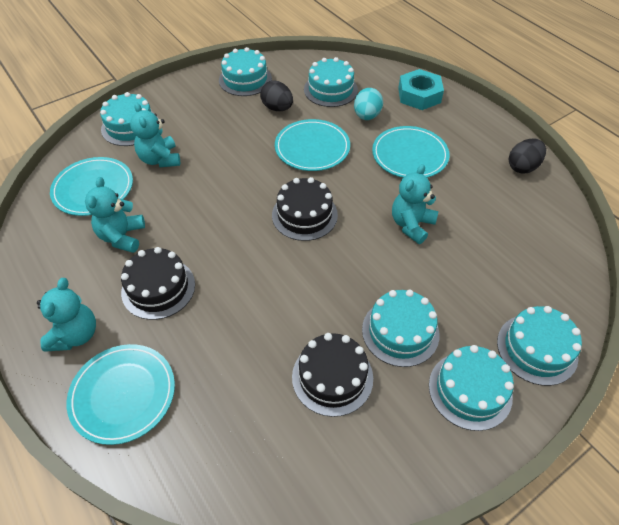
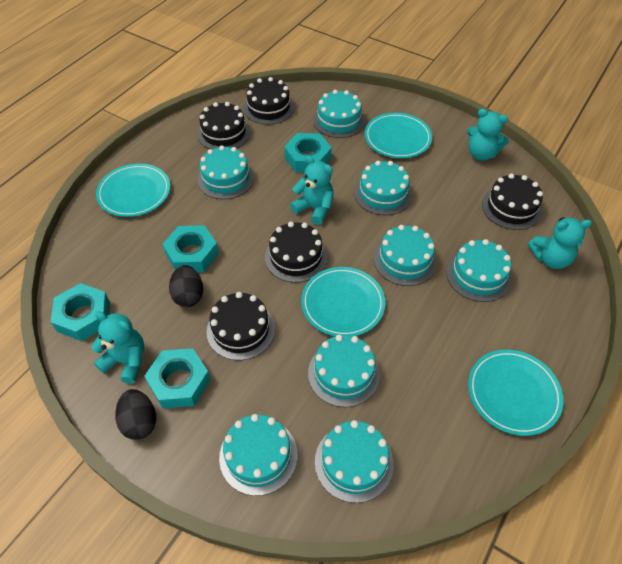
black cake: [121,247,195,320] [272,177,338,241] [292,333,373,417] = 3 -> [197,102,250,149] [207,292,275,360] [243,77,294,125] [265,222,327,283] [482,174,543,230] = 5
turquoise cake: [100,92,159,146] [219,47,272,96] [304,57,358,107] [362,290,439,367] [429,345,514,431] [497,306,582,386] = 6 -> [197,146,254,199] [219,414,298,496] [308,335,380,407] [313,90,365,138] [315,420,393,503] [354,161,412,215] [374,225,437,286] [446,239,511,302] = 8
turquoise egg: [354,88,383,120] = 1 -> none = 0
turquoise nut: [398,69,444,110] = 1 -> [51,283,110,341] [144,348,211,408] [162,225,219,272] [284,133,332,172] = 4

